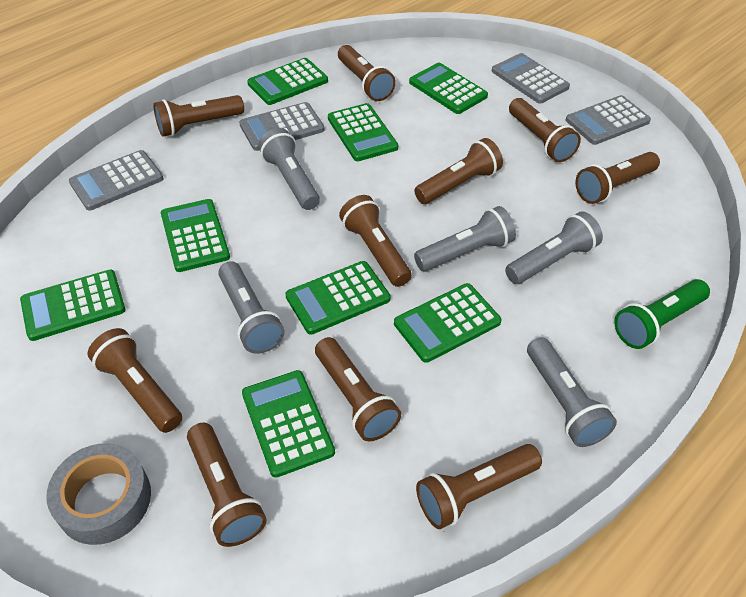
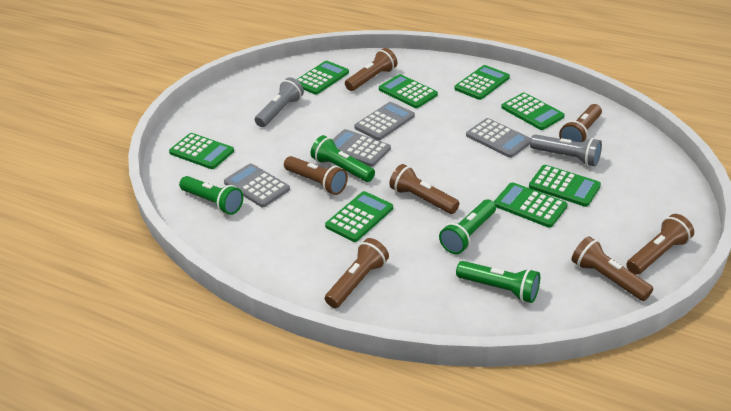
brown flashlight: [87,328,182,433] [153,95,244,137] [187,423,267,547] [315,337,401,441] [338,45,396,101] [339,195,412,287] [414,138,503,204] [416,444,542,529] [509,98,581,162] [575,152,660,204] = 10 -> [284,156,348,195] [325,238,389,308] [345,48,397,91] [389,164,459,214] [559,104,602,142] [572,236,653,301] [626,214,694,275] = 7
green flashlight: [614,279,710,349] = 1 -> [179,176,243,215] [310,135,375,182] [439,199,496,254] [456,261,540,303] = 4
grey flashlight: [218,261,284,354] [258,128,320,210] [414,206,516,272] [505,211,603,284] [527,337,617,447] = 5 -> [255,77,304,127] [530,134,602,166] = 2
grey tape: [46,443,151,545] = 1 -> none = 0

